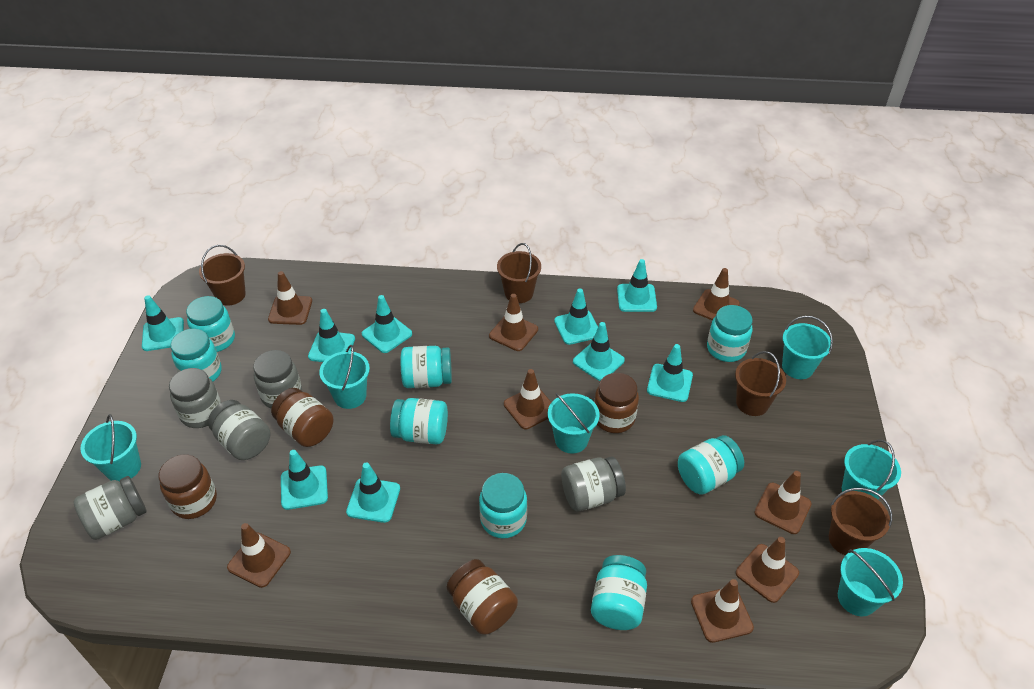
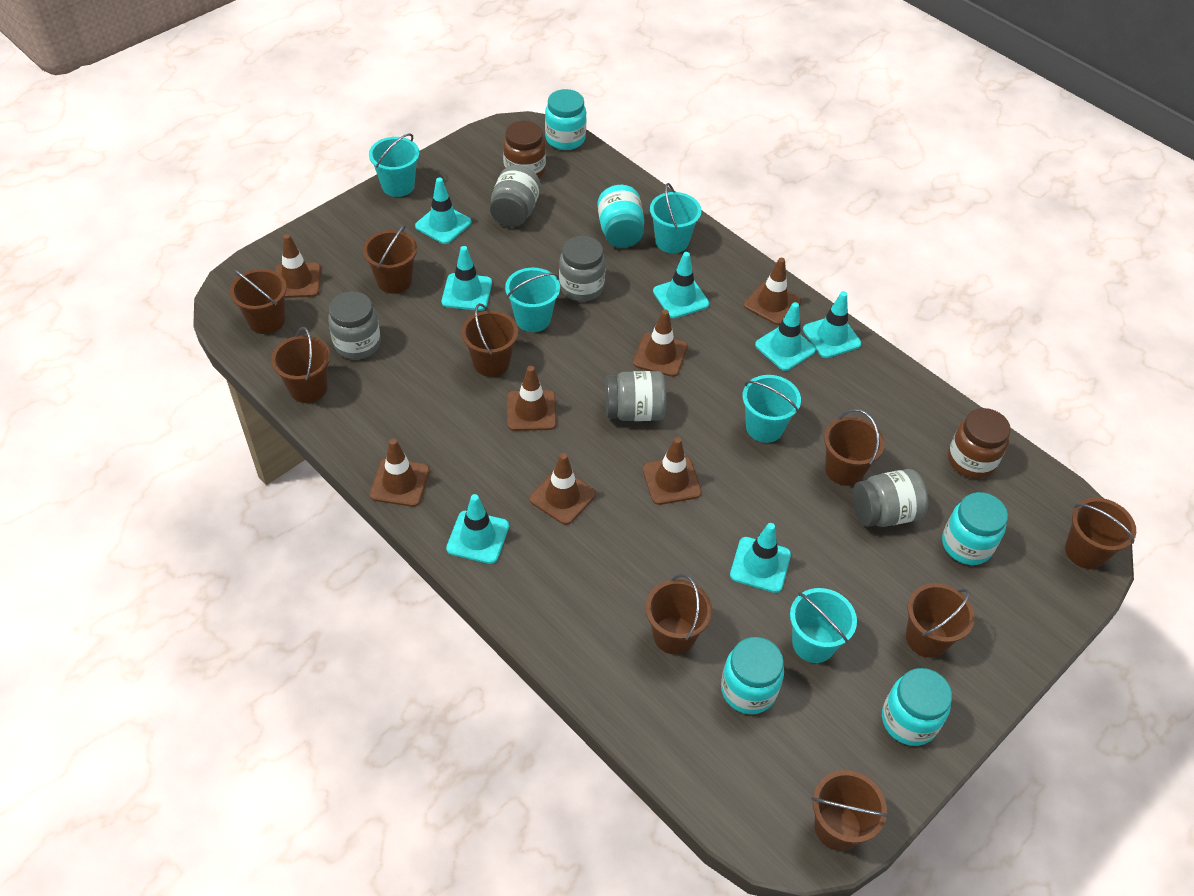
brown bucket: [199,245,246,306] [497,243,541,303] [735,351,786,416] [829,488,892,555] = 4 -> [230,269,287,334] [271,327,330,403] [363,225,417,294] [461,303,518,377] [646,574,712,655] [811,770,889,851] [824,409,885,486] [906,583,975,658] [1065,498,1136,569] = 9
brown jar: [158,454,217,519] [271,388,333,447] [447,559,518,634] [594,373,639,433] = 4 -> [503,121,546,178] [948,408,1011,478] = 2
brown traffic cone: [227,523,291,588] [268,271,312,325] [489,294,538,351] [504,369,551,429] [691,579,754,643] [693,268,740,320] [736,537,799,603] [754,471,812,534] = 8 -> [275,234,321,298] [370,438,430,507] [507,366,557,431] [529,453,596,525] [633,309,688,377] [643,437,702,505] [744,258,801,325] = 7
turquoise bucket: [81,414,141,482] [319,345,370,409] [548,393,600,454] [782,316,833,379] [838,548,903,616] [842,439,901,500] = 6 -> [369,133,419,197] [505,268,560,332] [650,183,701,253] [742,375,801,443] [790,588,857,663] = 5
turquoise jar: [170,329,222,381] [186,296,235,352] [390,398,448,444] [401,346,452,388] [479,473,527,539] [591,555,647,630] [678,435,744,495] [707,305,753,362] = 8 -> [545,89,587,150] [597,185,644,248] [721,637,784,714] [882,668,952,746] [942,492,1008,565] = 5
turquoise traffic cone: [142,295,184,351] [281,450,328,510] [308,309,355,362] [346,462,400,523] [362,295,412,353] [554,289,598,345] [573,322,625,381] [617,259,657,312] [647,344,693,402] = 9 -> [415,178,471,244] [442,246,492,311] [446,494,509,564] [653,252,709,318] [730,523,791,593] [755,302,816,371] [803,291,861,358] = 7

